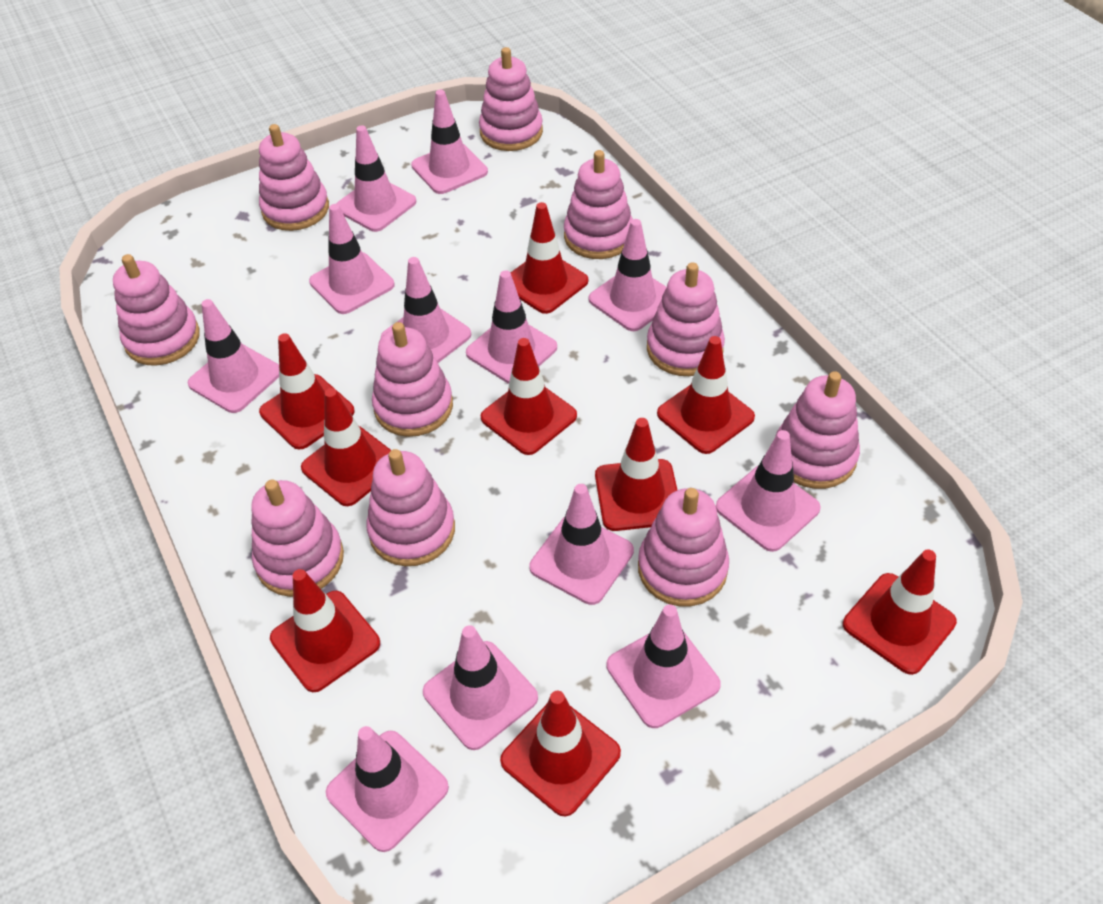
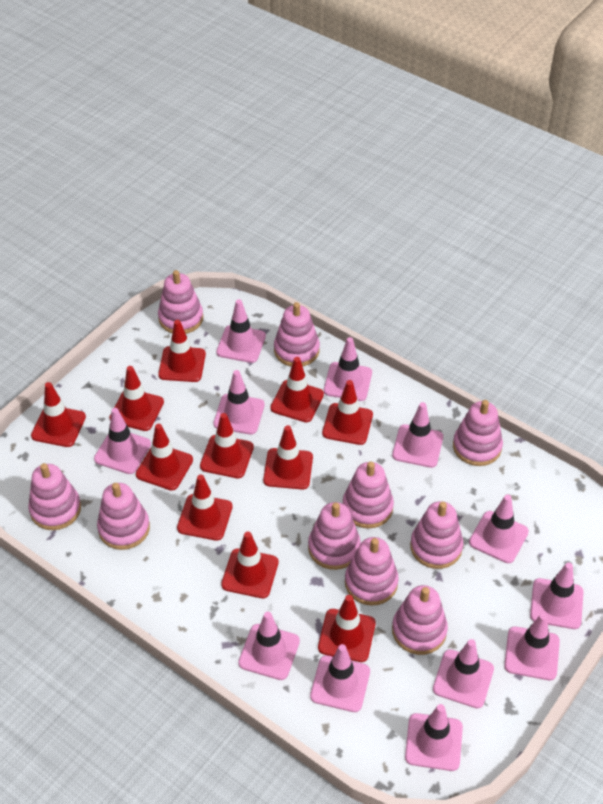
red traffic cone: [259,333,355,450] [270,569,380,692] [301,388,391,506] [481,338,577,455] [500,691,621,817] [511,202,588,314] [595,418,677,531] [657,336,755,454] [843,549,957,675] = 9 -> [31,382,86,447] [109,366,164,431] [136,424,193,491] [158,320,206,382] [177,474,233,541] [200,413,254,478] [221,532,278,598] [263,425,313,490] [270,357,324,422] [318,595,376,662] [322,380,373,445] = 11

